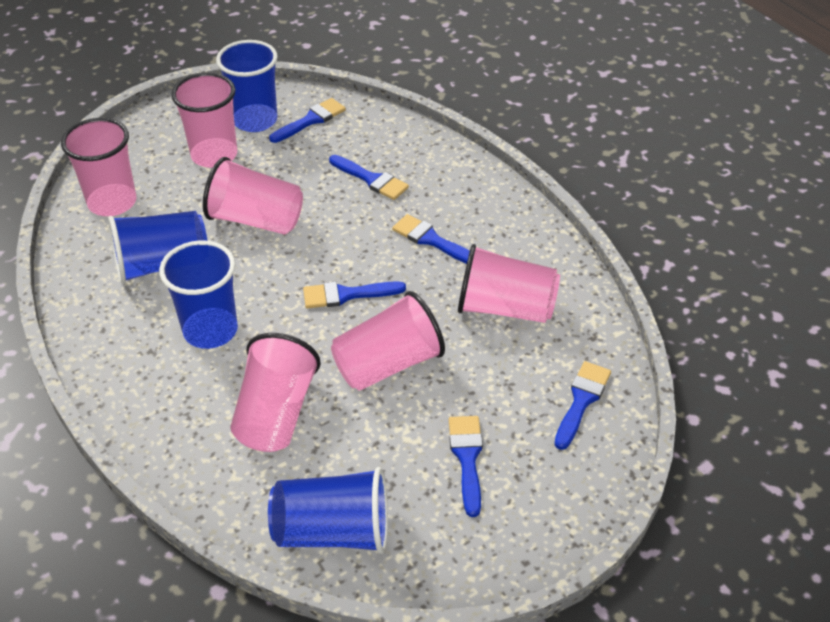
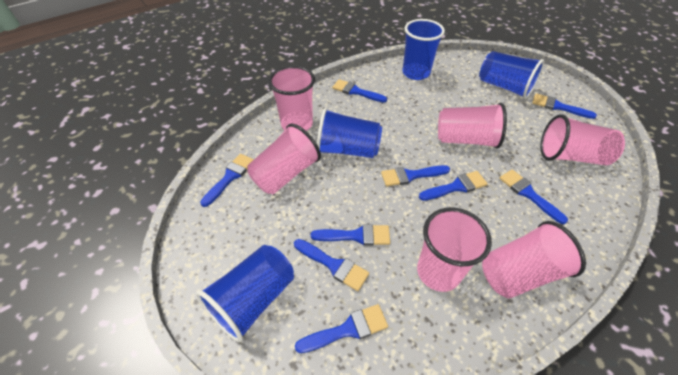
blue brush: [269,98,346,143] [303,281,406,308] [329,155,409,200] [392,214,470,264] [449,416,483,517] [554,361,611,450] = 6 -> [200,154,254,207] [294,239,369,291] [295,304,388,353] [311,224,390,246] [332,79,387,102] [381,165,450,186] [419,171,488,201] [499,169,568,224] [532,93,597,119] = 9

